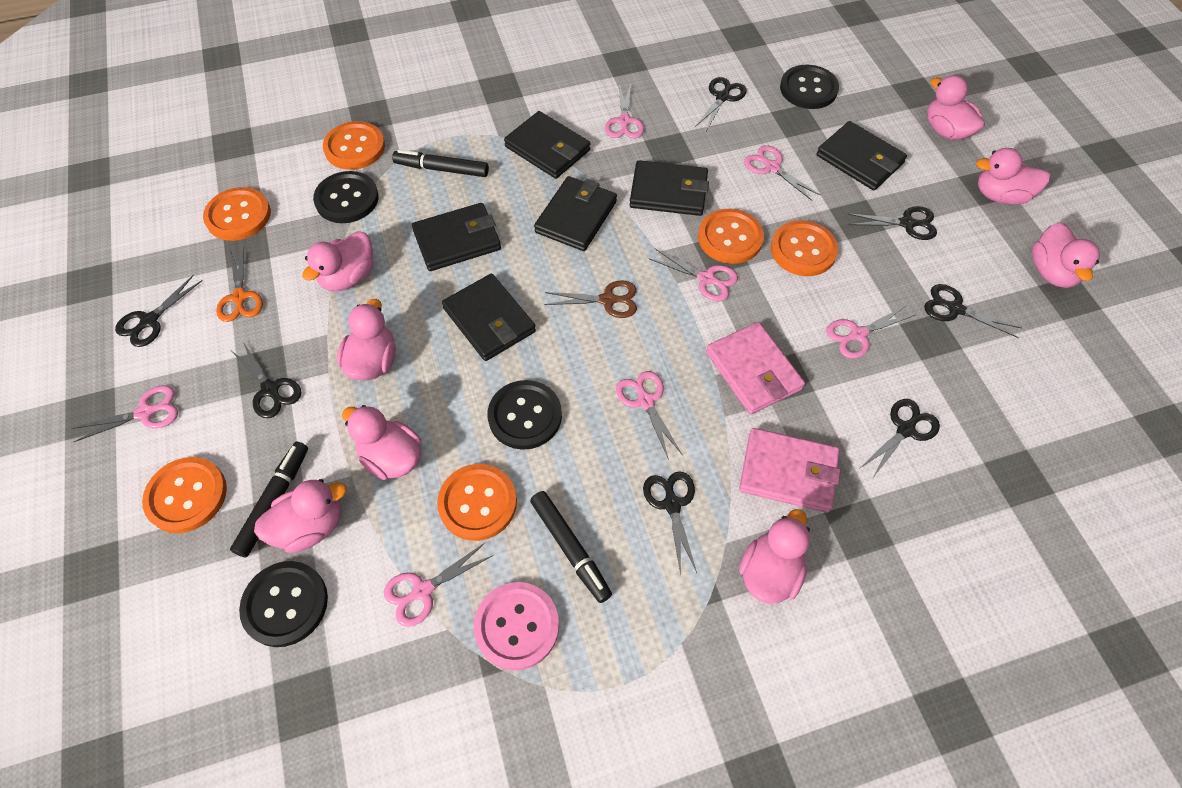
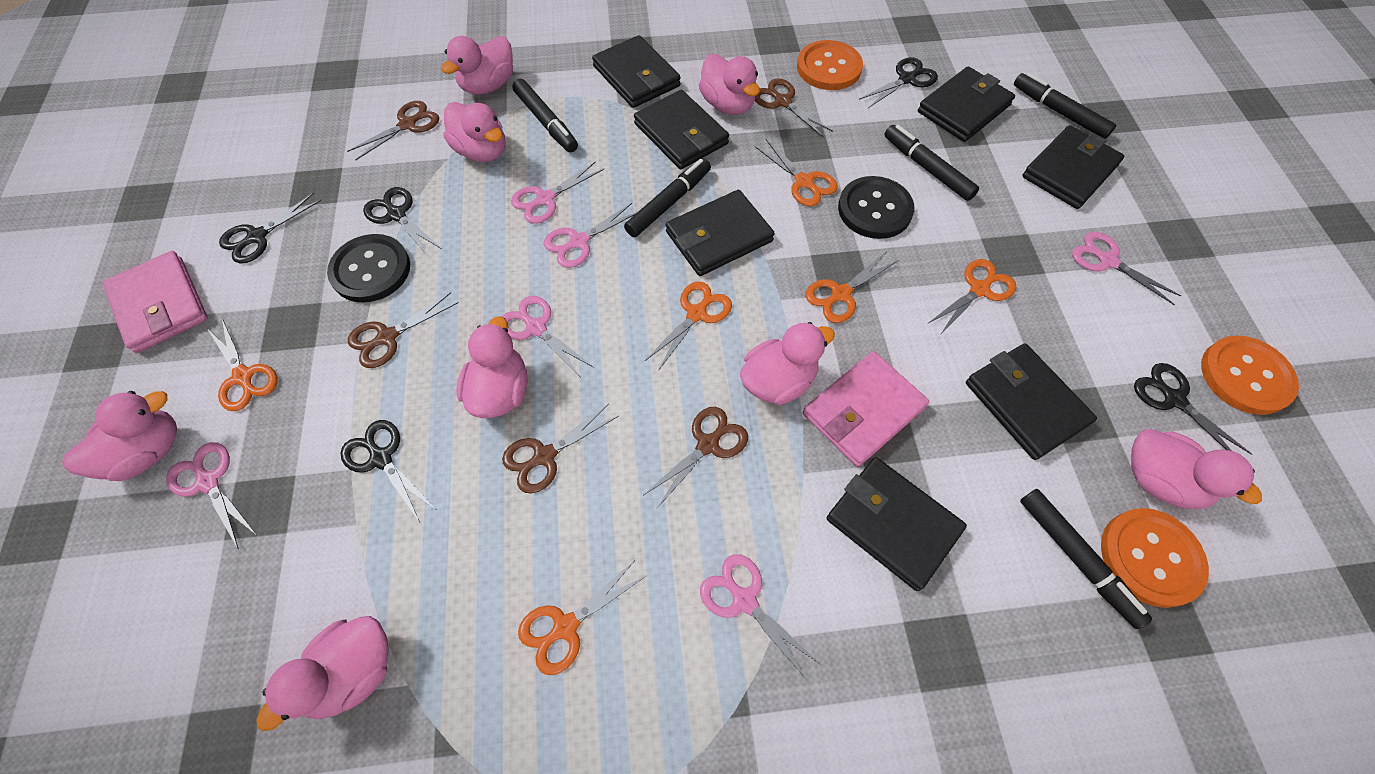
black button: [239,561,328,647] [313,171,379,223] [487,380,562,450] [780,65,839,109] = 4 -> [327,234,410,303] [838,176,914,239] = 2
black marker: [230,442,308,557] [392,150,489,177] [530,491,612,603] = 3 -> [512,79,578,152] [624,158,711,237] [884,125,979,201] [1014,72,1116,139] [1020,489,1152,629] = 5
black scissors: [115,274,203,347] [232,342,301,418] [643,471,697,575] [695,77,746,131] [848,206,937,240] [859,399,940,479] [924,284,1021,338] = 7 -> [219,193,322,264] [340,420,434,522] [363,187,443,256] [859,57,938,108] [1134,363,1252,455] = 5
black wallet: [412,203,501,271] [442,274,536,361] [504,111,590,179] [534,176,617,251] [630,160,709,216] [817,121,907,191] = 6 -> [592,35,681,108] [634,90,729,169] [666,190,775,276] [827,457,967,591] [918,66,1015,142] [966,343,1097,460] [1022,125,1125,209] = 7
brown scissors: [545,280,637,318] = 1 -> [347,101,439,160] [348,292,459,368] [502,404,619,494] [644,407,748,508] [755,78,833,138] = 5
orange button: [142,457,227,533] [203,187,271,241] [323,121,385,170] [437,464,517,541] [698,209,764,264] [771,220,838,276] = 6 -> [797,40,863,90] [1101,508,1209,608] [1201,335,1299,415] = 3
orange scissors: [216,247,263,322] = 1 -> [207,318,278,411] [518,561,646,675] [644,282,732,371] [755,138,838,206] [805,251,899,323] [927,259,1016,335] = 6
pink button: [474,582,559,670] = 1 -> none = 0
pink scissors: [71,385,178,442] [384,542,494,627] [605,83,644,139] [616,371,683,460] [648,249,738,301] [744,145,820,201] [826,305,916,359] = 7 -> [166,442,258,549] [502,296,593,376] [511,161,604,224] [544,203,637,268] [700,554,821,680] [1072,232,1181,305] = 6

